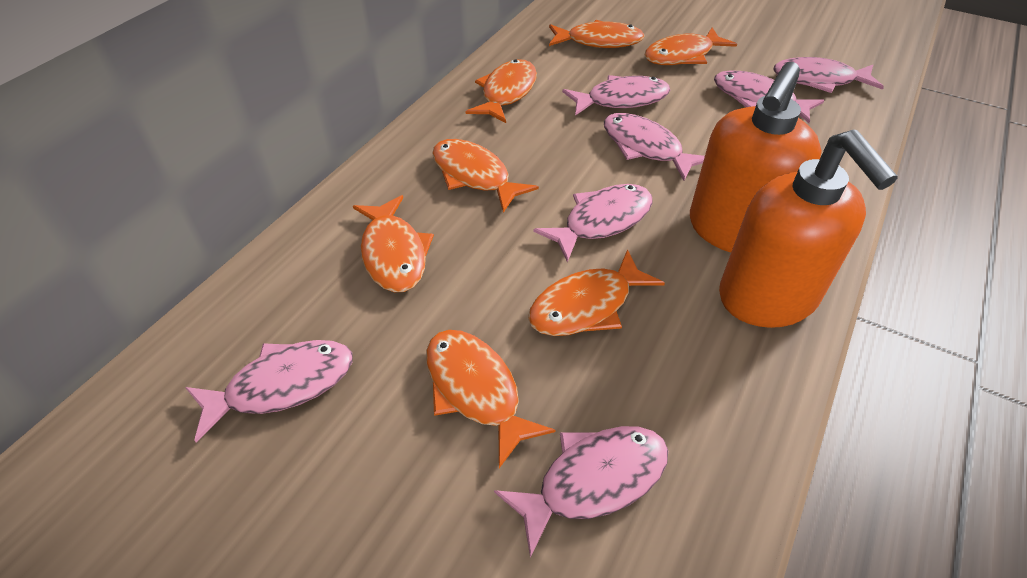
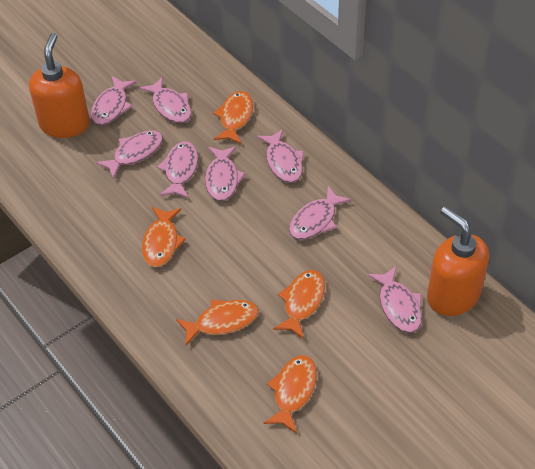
orange fish: [353,195,434,292] [426,330,555,468] [432,139,539,213] [465,59,537,123] [528,249,665,336] [549,20,645,48] [645,27,737,65] = 7 -> [142,207,186,267] [176,300,259,345] [213,91,253,144] [263,356,317,433] [273,270,325,339] = 5
pink fish: [185,340,353,442] [494,426,668,557] [533,184,653,262] [562,75,670,116] [604,113,705,181] [714,70,824,123] [773,57,884,93] = 7 -> [91,76,137,125] [96,130,163,179] [139,77,191,123] [157,141,198,198] [205,146,246,201] [257,129,304,183] [289,186,352,240] [367,266,422,333] = 8

